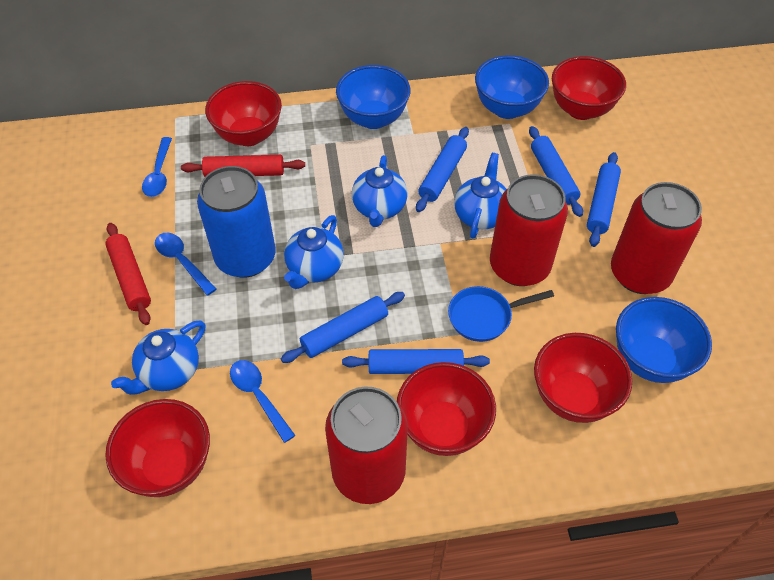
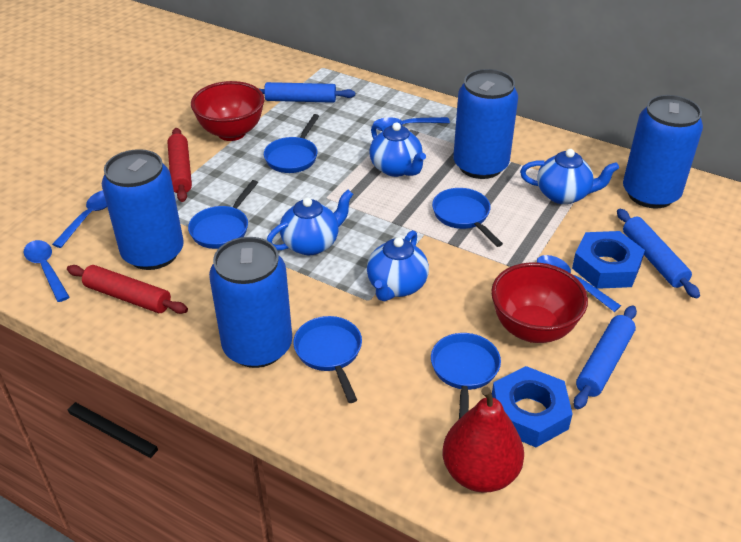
blue bowl: [336,65,410,129] [475,55,549,119] [616,297,712,383] = 3 -> none = 0
blue can: [197,166,276,278] = 1 -> [102,149,184,270] [209,237,292,368] [453,69,518,179] [623,95,703,209] = 4
blue nut: none = 0 -> [492,366,573,447] [572,231,645,289] = 2
blue pan: [448,286,554,342] = 1 -> [188,180,258,249] [264,114,319,173] [293,316,362,403] [431,333,501,419] [432,188,503,247] = 5
blue rolling pin: [281,292,405,363] [342,349,490,374] [416,127,469,212] [529,126,583,217] [587,152,621,247] = 5 -> [258,82,355,103] [574,305,637,409] [617,209,700,299] = 3
blue spoon: [142,137,172,197] [155,233,216,295] [230,360,296,443] = 3 -> [24,240,69,302] [52,190,107,248] [373,117,450,131] [537,255,621,312] = 4
red bowl: [105,399,210,497] [205,81,282,146] [397,362,496,456] [534,333,632,423] [552,56,626,120] = 5 -> [191,81,264,141] [491,262,588,343] = 2
red can: [325,387,408,504] [490,174,568,286] [611,182,702,294] = 3 -> none = 0
red pear: none = 0 -> [443,387,524,493] = 1

